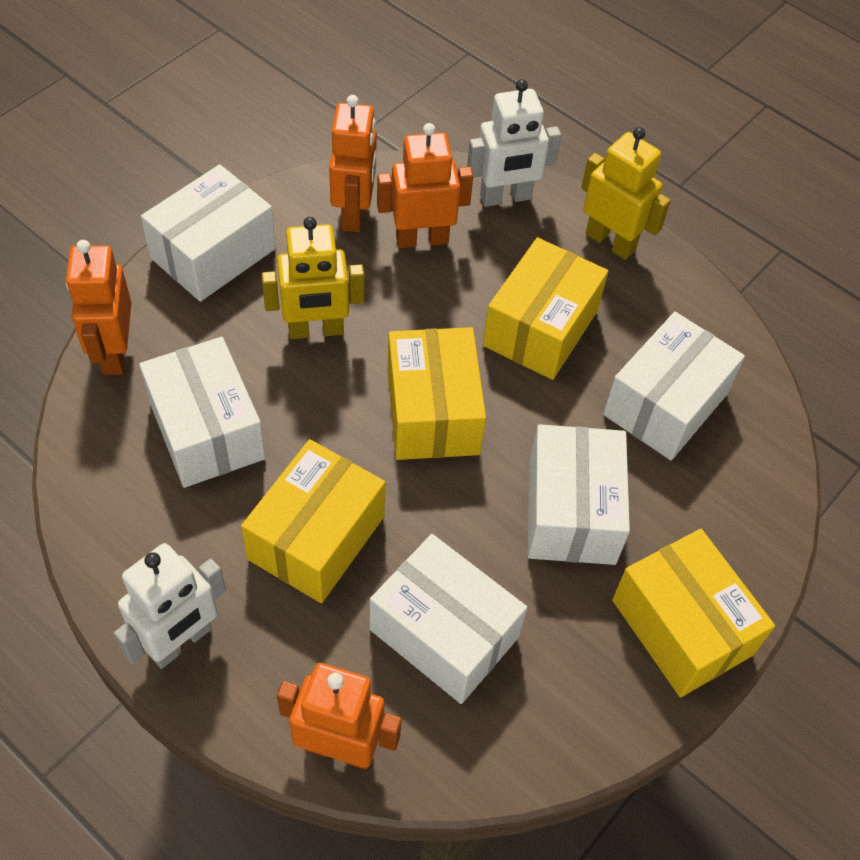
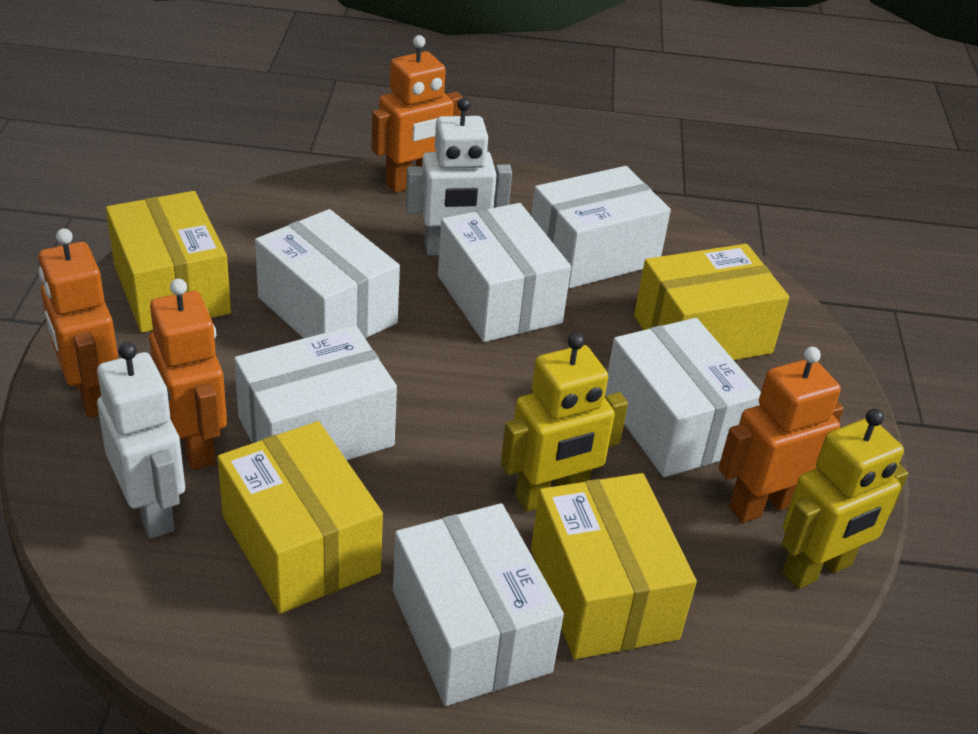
white box: [139,337,265,488] [141,164,276,302] [370,534,527,704] [528,424,630,565] [603,312,745,460] = 5 -> [234,325,397,460] [255,209,400,339] [393,503,564,706] [438,203,571,342] [531,166,671,289] [605,318,761,477] = 6

